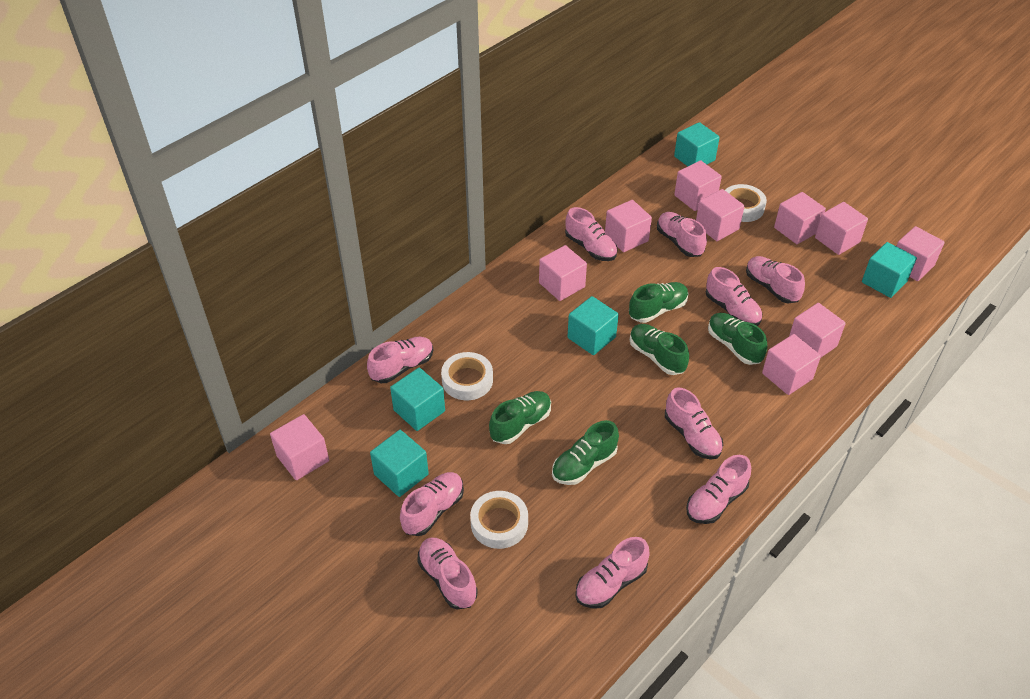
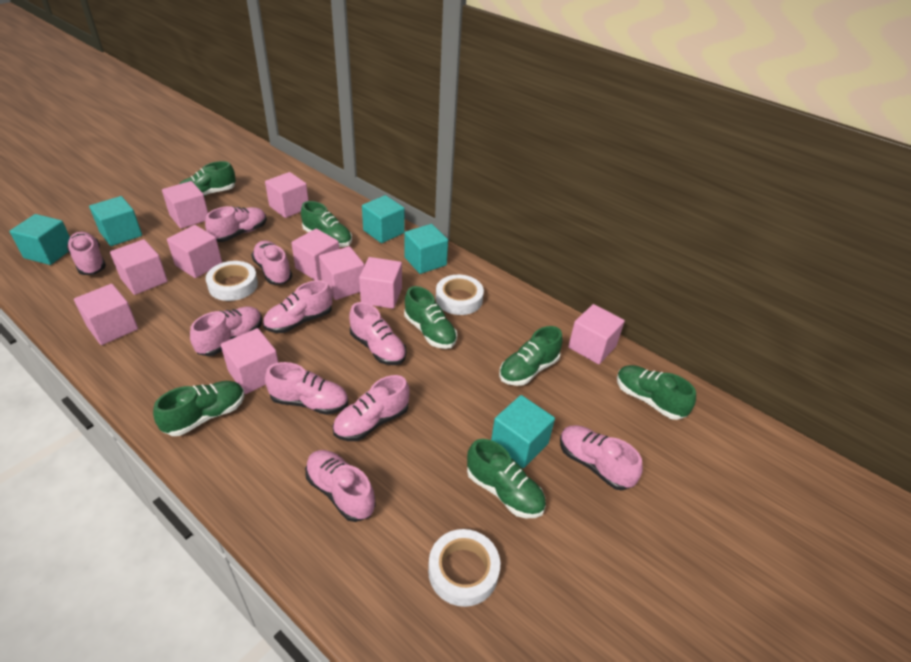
green shoe: [489,391,551,444] [552,420,619,485] [629,282,689,323] [630,324,689,375] [708,313,767,365] = 5 -> [153,381,245,436] [179,161,236,196] [301,201,352,247] [404,286,457,349] [467,439,546,518] [499,326,563,386] [617,365,696,420] = 7

